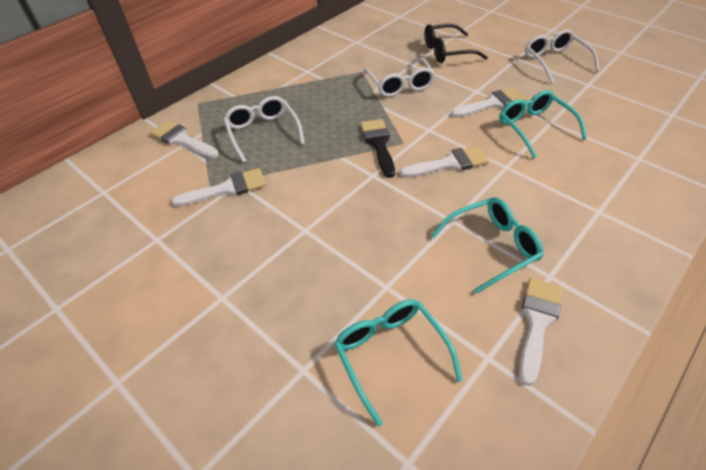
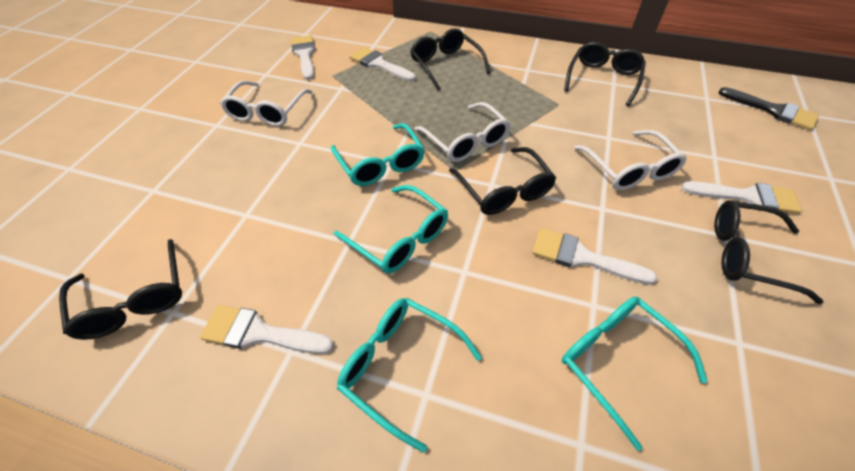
black glasses: [424,24,488,63] = 1 -> [59,239,182,340] [410,28,490,90] [449,147,556,215] [564,42,646,106] [714,200,823,304] = 5
turquoise glasses: [334,299,463,427] [431,197,544,294] [499,90,587,158] = 3 -> [331,123,425,186] [334,185,448,273] [337,298,482,453] [562,297,708,451] = 4

